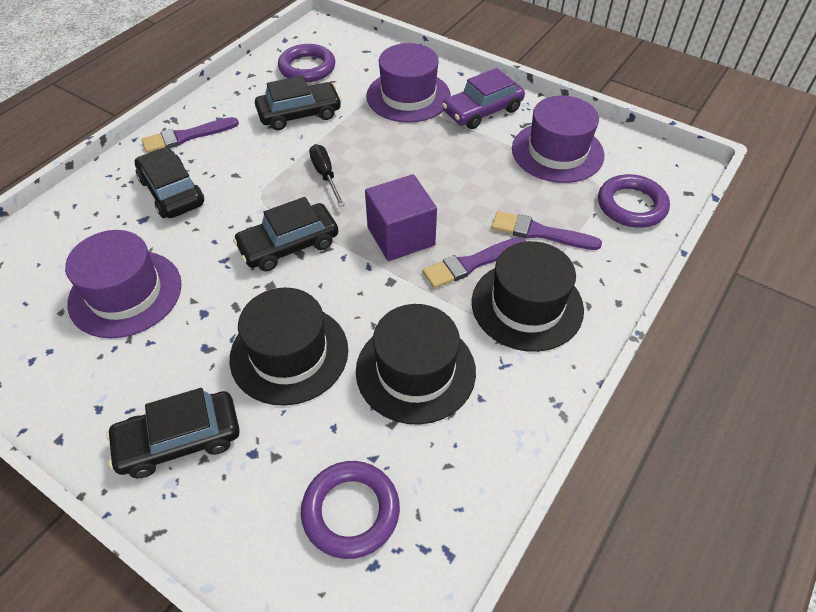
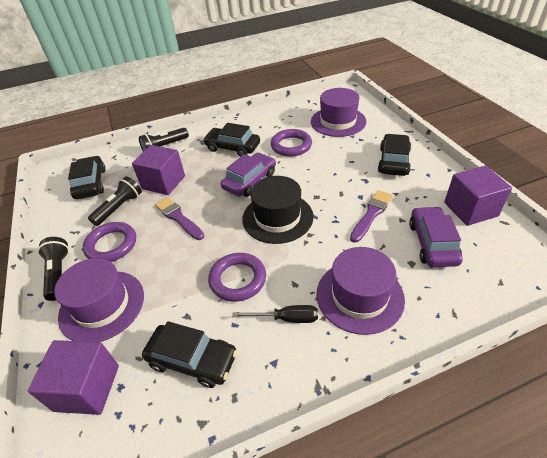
black flashlight: none = 0 -> [38,237,69,301] [88,176,142,226] [139,128,189,152] = 3
black hat: [230,288,348,406] [356,304,476,425] [472,241,584,352] = 3 -> [242,176,314,244] = 1
purple brush: [142,117,239,153] [423,237,526,288] [492,211,602,250] = 3 -> [155,197,204,240] [350,190,393,243] = 2
purple car: [442,68,525,129] = 1 -> [221,153,276,197] [409,206,463,267] = 2
purple cube: [365,174,437,261] = 1 -> [28,340,119,415] [132,145,185,195] [444,166,512,226] = 3

